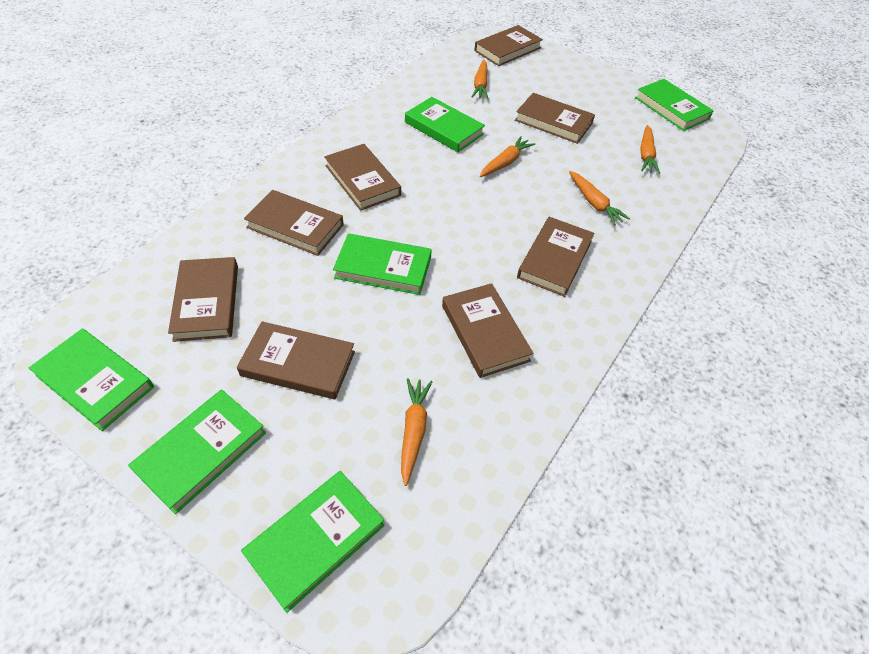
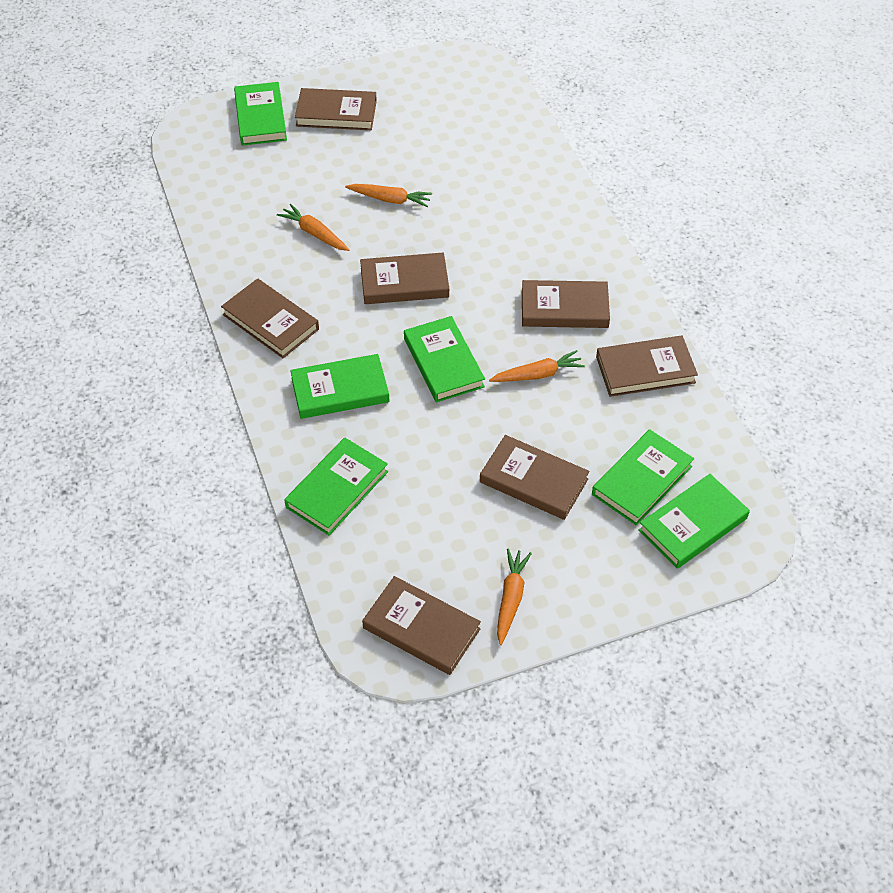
brown book: [168,257,238,342] [237,321,355,399] [244,190,344,256] [324,144,401,211] [442,283,534,378] [474,25,543,66] [515,93,595,144] [517,217,595,297] = 8 -> [221,278,319,358] [295,88,377,130] [360,253,449,304] [362,576,481,675] [480,435,590,520] [522,280,610,328] [596,336,698,397] = 7
orange carrot: [401,378,432,486] [472,60,489,99] [480,136,535,177] [569,171,630,226] [641,125,660,174] = 5 -> [277,203,349,251] [345,184,432,207] [489,350,585,382] [497,549,532,645] = 4

